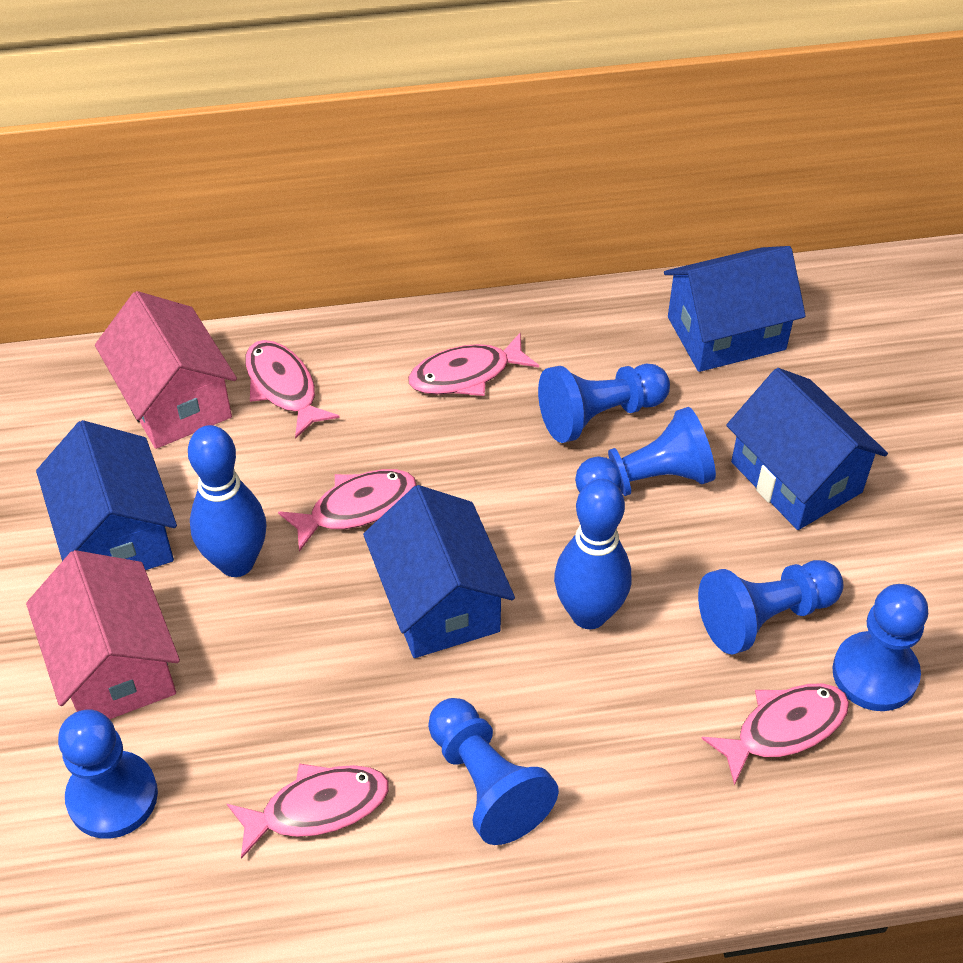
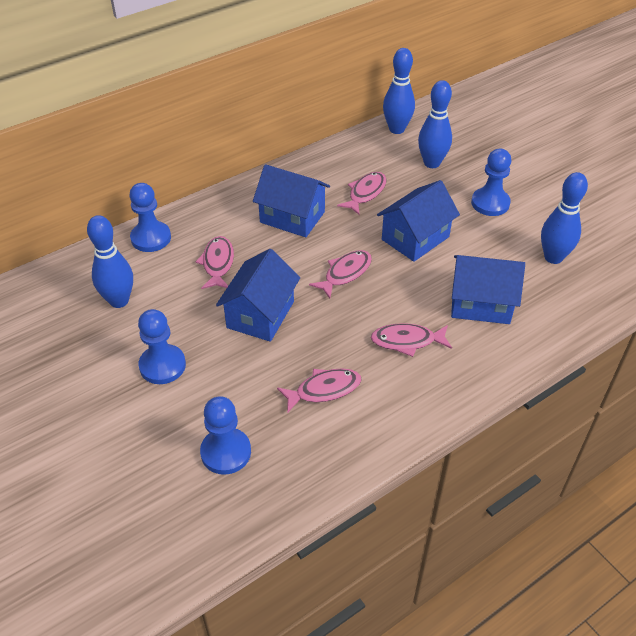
blue bowling pin: [188,425,266,577] [554,479,631,629] = 2 -> [87,215,133,308] [383,48,415,134] [418,80,452,168] [541,172,588,264] = 4
blue pawn: [58,709,158,839] [428,698,559,845] [538,364,670,443] [575,407,716,496] [698,560,844,654] [833,584,928,711] = 6 -> [129,183,171,252] [138,309,186,384] [200,396,251,475] [471,149,511,216] = 4
pink house: [26,550,180,719] [95,291,237,449] = 2 -> none = 0

